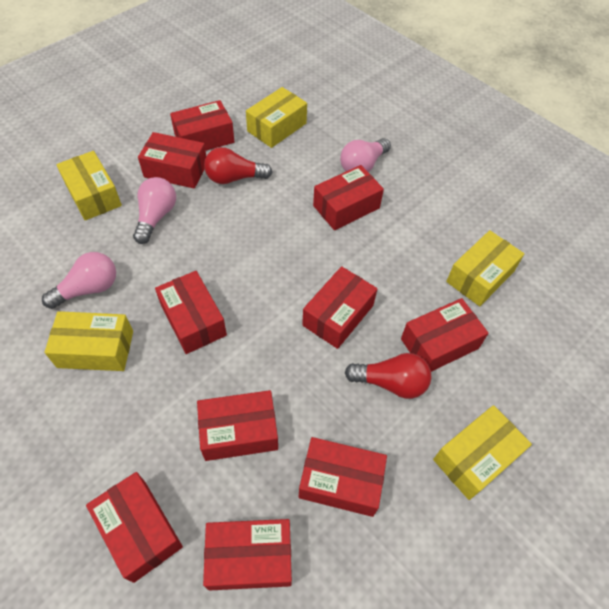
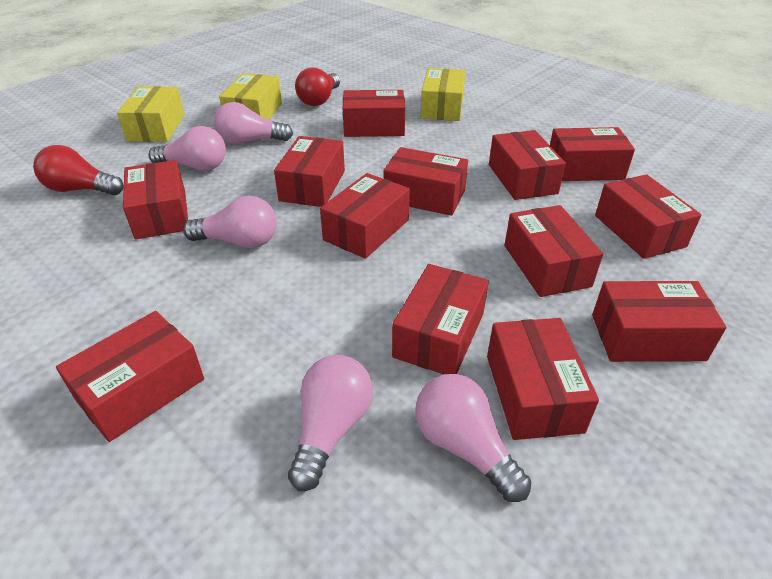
pink light bulb: [42,252,116,309] [133,177,176,244] [340,138,391,172] = 3 -> [149,126,226,171] [183,196,277,248] [214,102,293,144] [288,355,373,491] [415,374,531,502] = 5
red box: [86,472,183,583] [138,132,206,189] [155,271,227,354] [170,100,234,151] [197,390,278,461] [203,519,292,590] [299,437,387,517] [302,266,377,349] [313,165,384,230] [401,298,489,372] = 10 -> [56,311,204,442] [123,160,188,239] [274,136,345,207] [320,173,410,259] [343,90,405,137] [383,147,468,216] [392,264,489,374] [487,318,599,440] [489,130,566,200] [505,205,603,297] [550,127,635,181] [592,281,727,362] [595,174,701,259] = 13
yellow box: [44,311,133,371] [56,151,122,220] [246,87,307,148] [433,405,532,500] [446,230,524,306] = 5 -> [117,86,185,142] [219,73,282,120] [421,68,465,121] = 3

